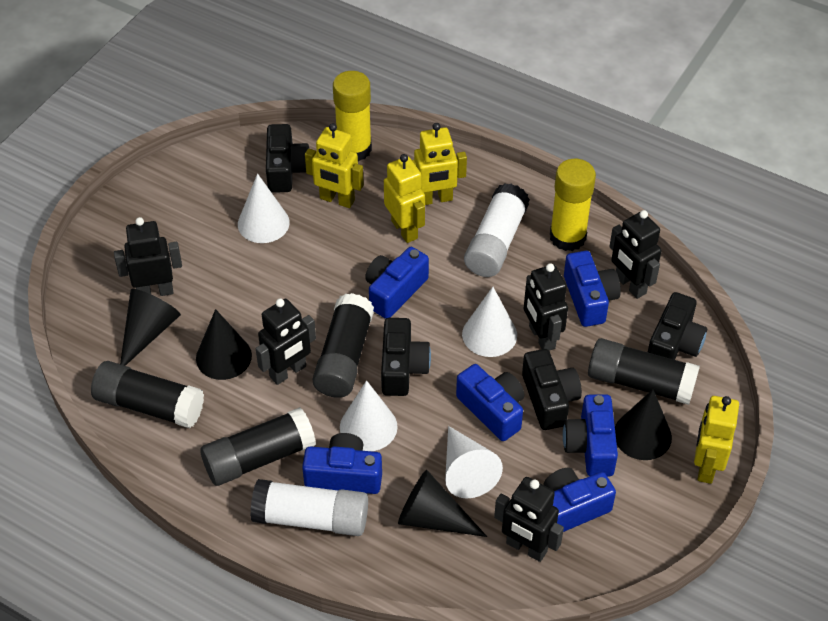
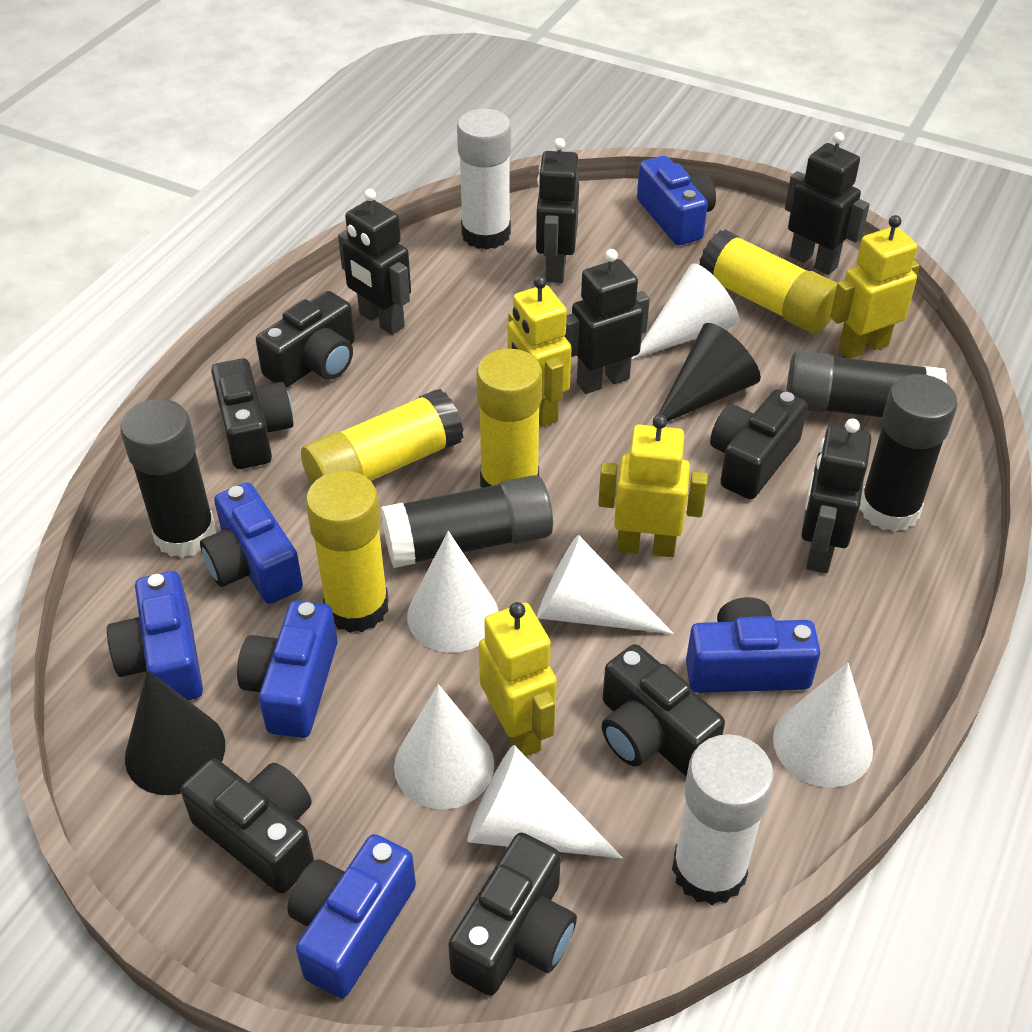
black camera: [266,124,309,193] [381,318,431,396] [522,349,582,430] [648,292,707,360] = 4 -> [181,759,314,894] [211,358,294,469] [256,291,355,388] [448,833,577,996] [602,644,725,776] [710,389,808,499] = 6
black cone: [120,289,181,366] [196,309,252,380] [398,470,487,537] [615,389,672,460] = 4 -> [125,670,225,795] [653,323,761,426] = 2
white cone: [238,173,290,243] [340,380,398,451] [445,426,503,498] [462,287,517,357] = 4 -> [394,684,494,810] [407,531,498,653] [467,745,623,859] [537,535,674,634] [631,264,739,360] [773,663,873,788] = 6
yellow glue stick: [333,71,372,161] [550,159,596,251] = 2 -> [301,389,464,485] [305,471,389,633] [476,349,542,488] [699,230,837,334] = 4

